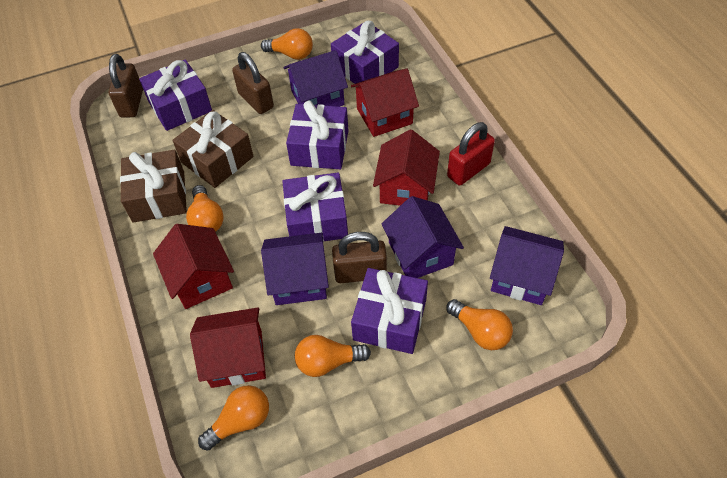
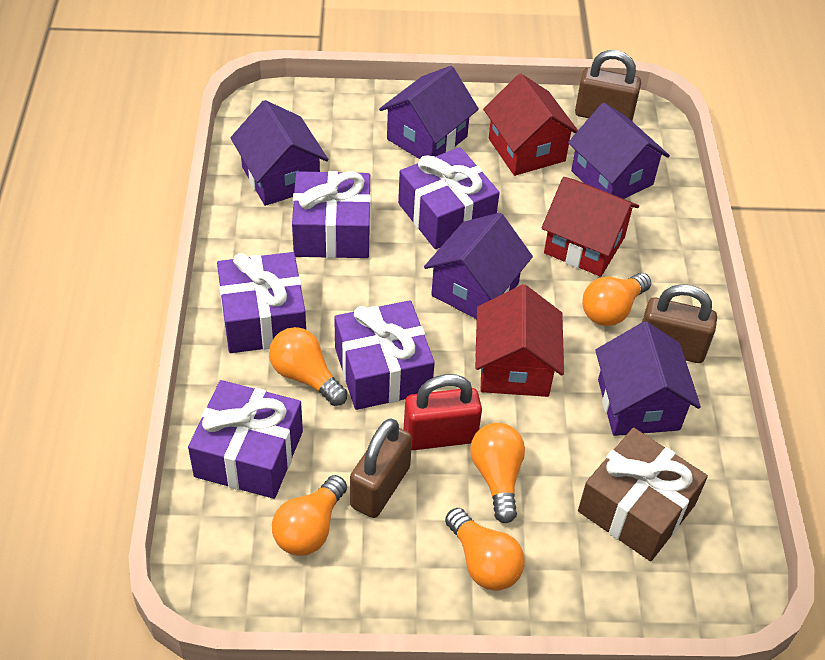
brown gift: [120,150,187,223] [172,110,254,188] = 2 -> [578,428,708,561] = 1
purple house: [261,233,329,305] [283,50,348,107] [382,196,464,278] [490,226,564,305] = 4 -> [231,100,329,206] [379,66,479,159] [424,213,533,319] [568,103,670,199] [595,321,701,436] = 5
red house: [153,224,234,309] [190,307,266,388] [351,69,419,137] [373,130,440,206] = 4 -> [475,284,564,397] [483,74,578,176] [541,177,639,277] = 3

